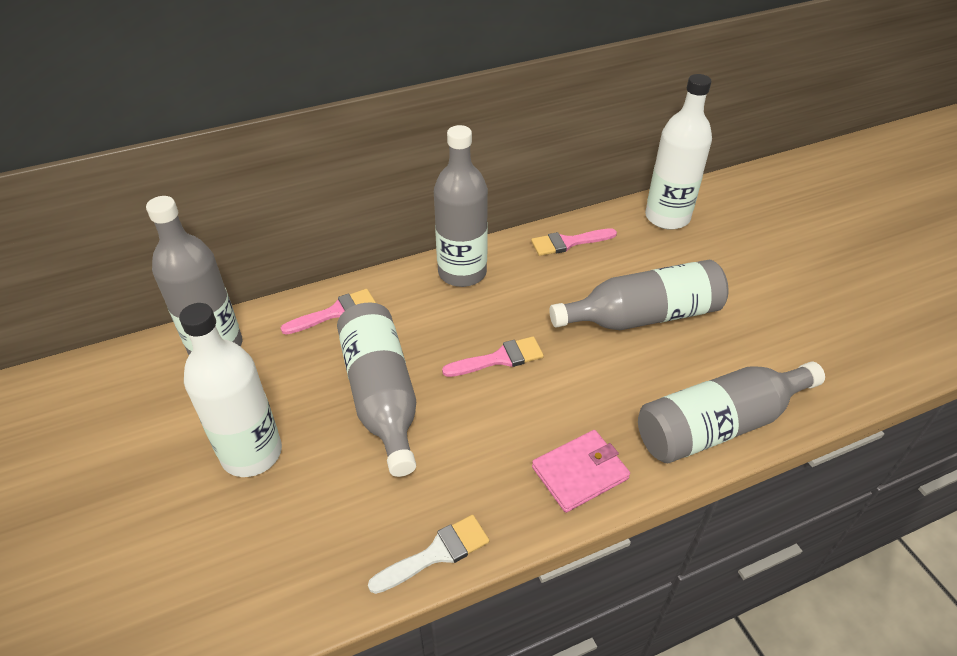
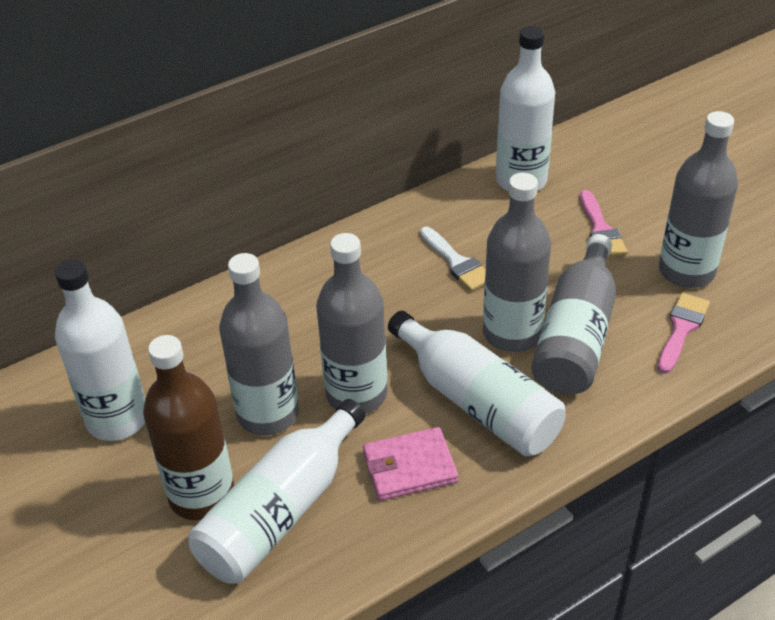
brown bottle: none = 0 -> [143,335,234,520] = 1
pink brush: [281,289,376,334] [442,336,544,377] [531,228,617,256] = 3 -> [580,190,627,257] [657,293,710,374] = 2
white bottle: [179,303,282,477] [645,74,712,230] = 2 -> [55,259,145,441] [188,399,365,584] [388,311,566,456] [496,26,555,191] = 4

